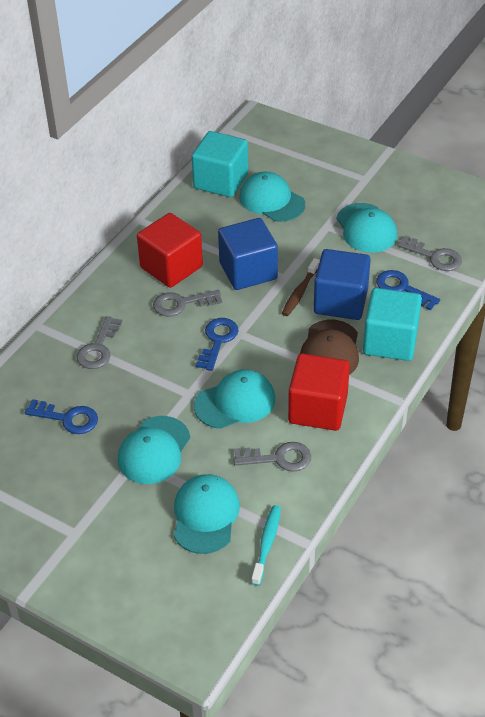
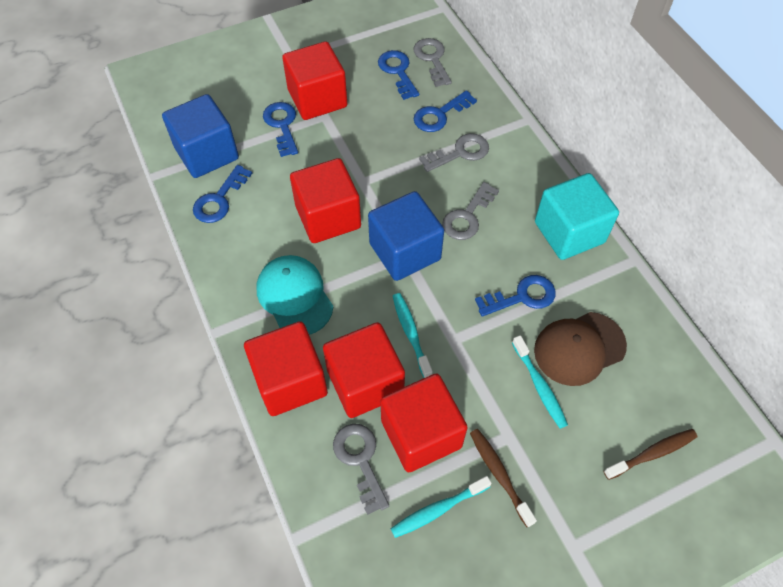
blue key: [25,399,98,434] [196,318,239,371] [376,270,440,310] = 3 -> [193,165,252,223] [263,102,298,157] [378,50,419,100] [414,90,477,132] [475,275,556,317] = 5
brown toothbrush: [282,258,320,316] = 1 -> [470,429,537,527] [604,429,697,480] = 2
red cube: [137,213,203,288] [288,353,350,431] = 2 -> [244,321,328,416] [282,41,347,120] [290,158,361,243] [323,322,405,418] [380,373,468,472] = 5
turquoise cap: [118,416,190,484] [174,474,240,554] [194,369,275,429] [239,172,305,222] [336,203,397,253] = 5 -> [256,255,333,335] = 1
turquoise cube: [192,131,248,197] [363,288,422,361] = 2 -> [535,173,619,260] = 1
turquoise toothbrush: [251,505,281,586] = 1 -> [390,476,492,538] [393,293,433,378] [512,335,568,429] = 3

